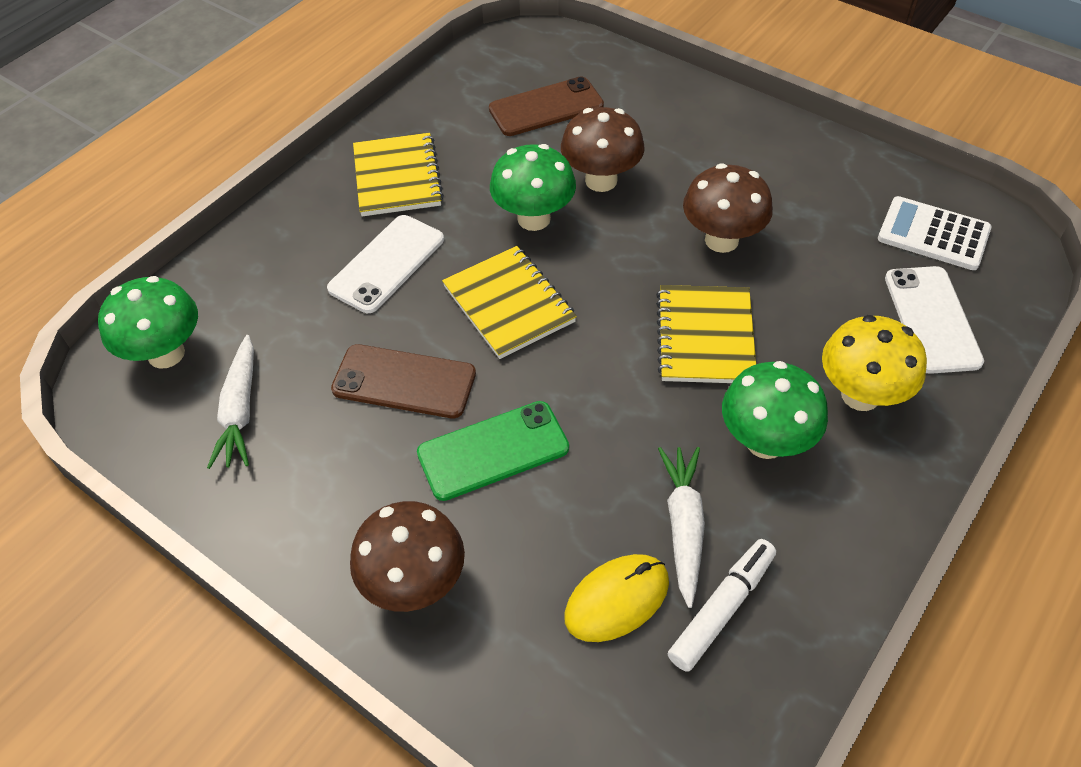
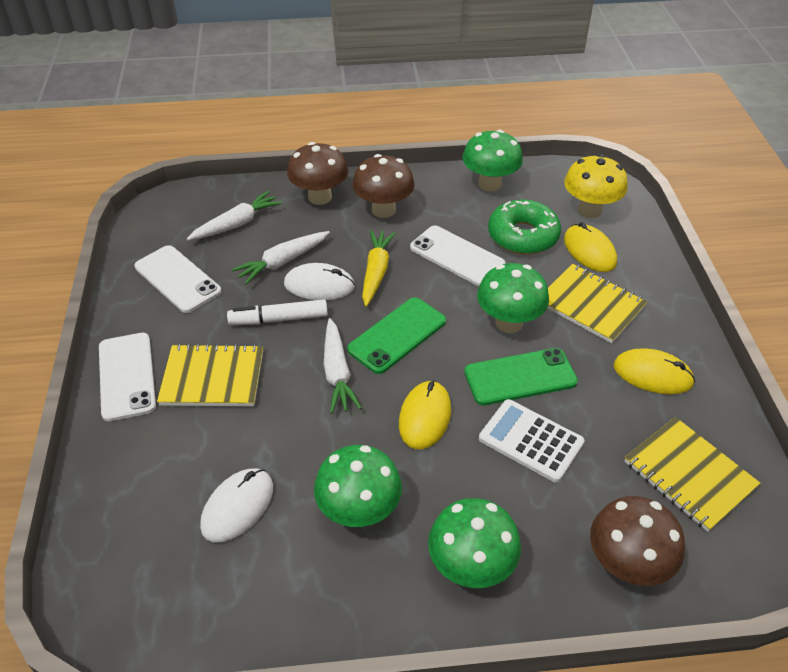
brown phone: [331,344,476,418] [489,76,604,136] = 2 -> none = 0
green donut: none = 0 -> [488,200,561,254] = 1
green mushroom: [98,276,198,369] [490,144,576,231] [722,361,828,459] = 3 -> [314,445,402,527] [428,498,521,588] [462,130,523,191] [477,263,549,333] = 4
green phone: [417,401,569,501] = 1 -> [347,297,446,374] [464,348,578,406] = 2
white carrot: [207,335,254,469] [658,447,705,608] = 2 -> [187,191,282,240] [232,231,330,285] [323,318,361,414] = 3
white mouse: none = 0 -> [200,469,273,543] [284,263,355,300] = 2
white phone: [327,215,444,313] [885,266,984,374] = 2 -> [99,333,156,421] [134,245,221,313] [410,225,505,286] = 3
yellow carrot: none = 0 -> [362,230,395,307] = 1
yellow mouse: [564,554,669,642] = 1 -> [399,380,451,449] [564,222,617,272] [614,348,695,394] = 3

